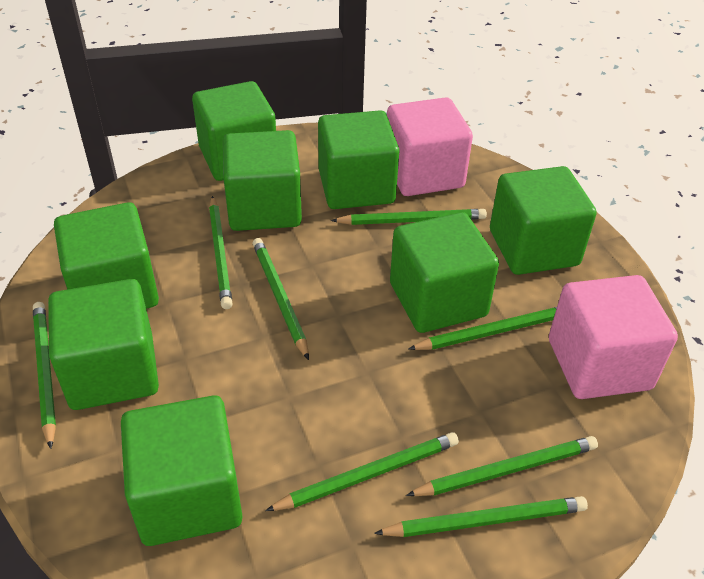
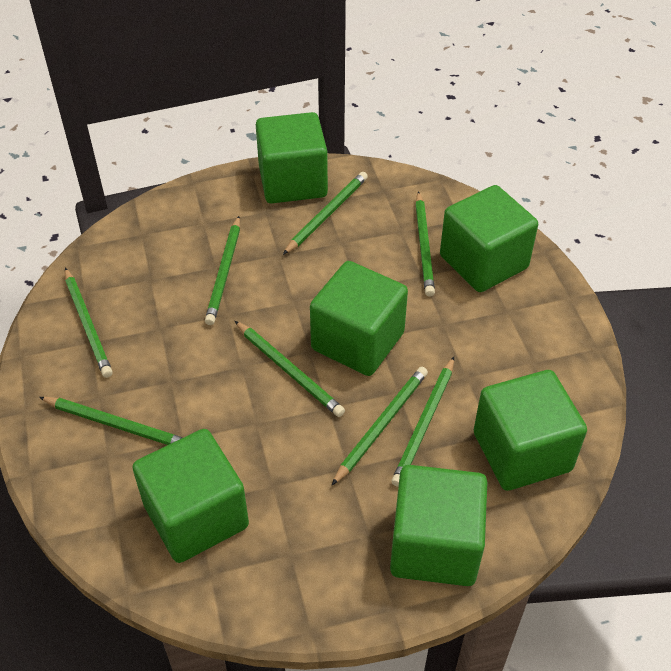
green cube: [48,279,159,410] [54,202,159,309] [121,396,243,546] [192,81,276,181] [223,130,302,231] [318,110,399,209] [390,212,499,333] [490,166,597,275] = 8 -> [133,429,249,563] [256,112,328,203] [310,261,408,376] [390,465,487,586] [440,185,538,292] [474,370,587,491] = 6
pink cube: [387,97,473,196] [549,275,678,399] = 2 -> none = 0

